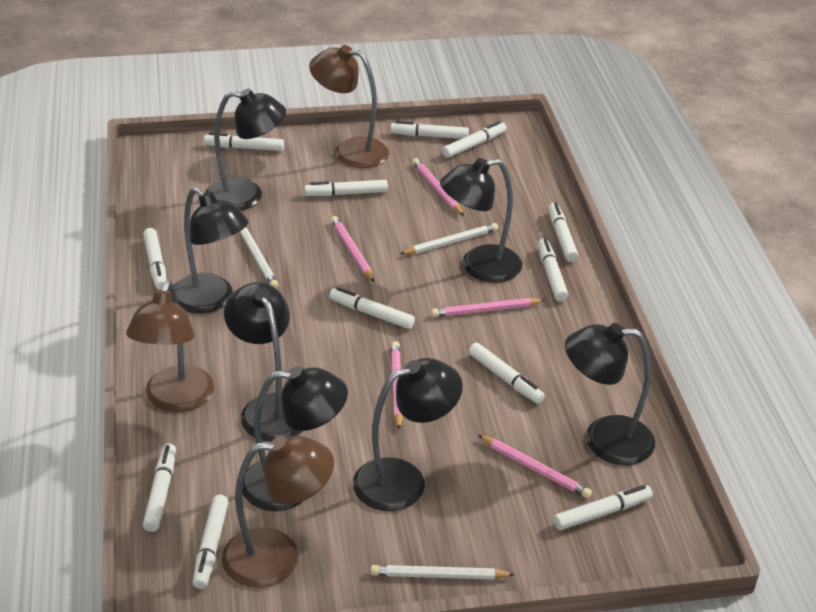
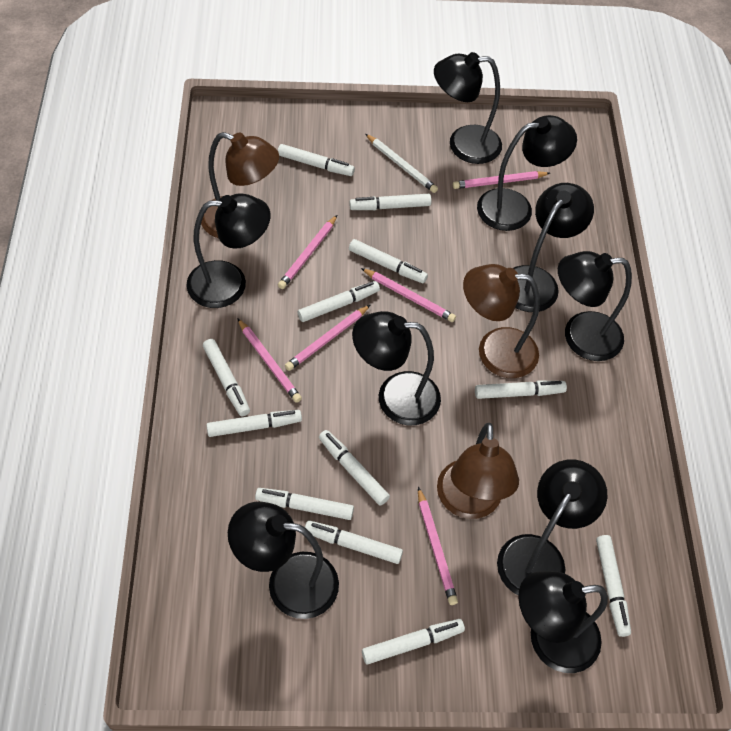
black lamp: [174,187,249,314] [206,89,286,211] [224,282,303,442] [242,366,348,511] [353,358,463,511] [440,158,522,283] [565,323,655,465] = 7 -> [186,193,271,308] [228,502,339,619] [352,311,441,425] [434,52,502,164] [477,115,577,231] [497,460,607,595] [513,183,594,312] [518,571,608,673] [558,251,632,361] = 9
pink pencil: [331,216,374,282] [391,341,403,430] [412,158,464,216] [431,298,545,317] [478,435,592,498] = 5 -> [237,318,302,403] [278,215,337,289] [285,305,370,371] [361,268,456,322] [418,487,458,605] [453,171,550,189] = 6
white pencil: [240,227,279,288] [370,565,515,580] [400,223,498,254] = 3 -> [365,134,438,193] = 1

